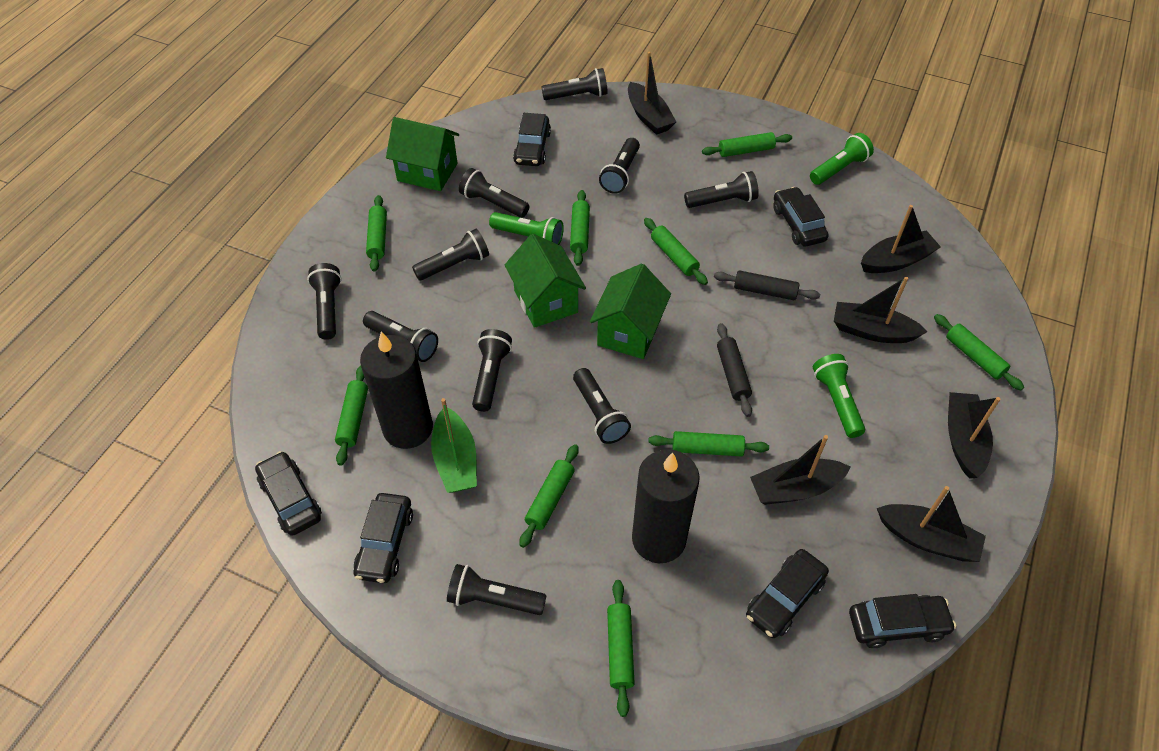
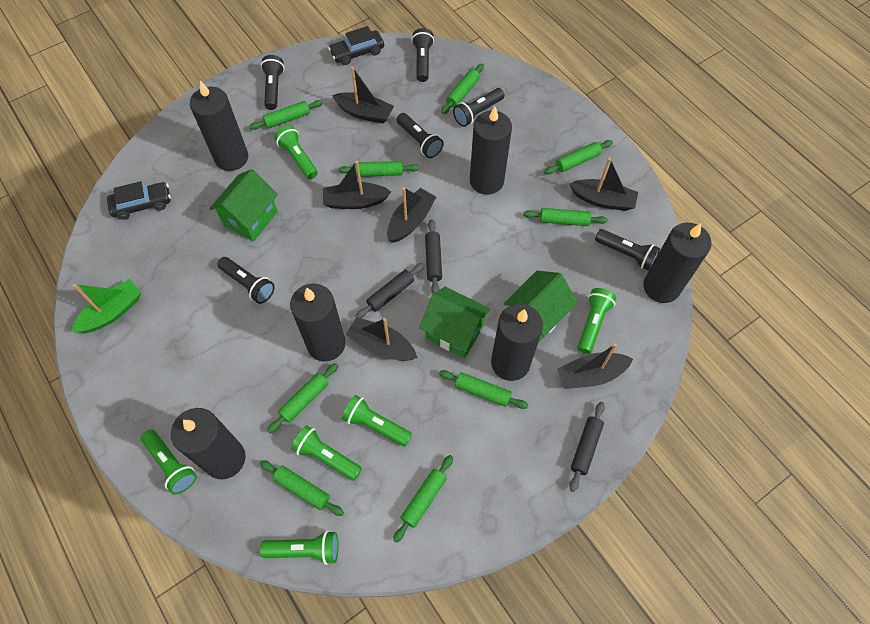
black candle: [360,332,433,449] [632,449,700,563] = 2 -> [171,408,245,479] [190,81,248,171] [290,284,346,362] [470,106,512,195] [491,304,543,381] [643,223,712,303] = 6
black car: [255,451,322,536] [354,493,413,583] [513,113,551,166] [746,549,829,638] [773,187,829,247] [849,594,956,648] = 6 -> [107,181,171,220] [329,26,384,65] = 2
black flashlight: [307,263,342,340] [363,311,438,362] [412,229,489,281] [447,564,547,615] [459,168,529,218] [472,329,512,412] [541,68,608,100] [573,368,631,444] [599,138,640,194] [684,171,759,208] = 10 -> [217,257,275,304] [261,55,284,110] [396,113,444,158] [412,28,434,82] [453,88,505,127] [595,229,660,271] = 6
black rolling pin: [714,270,820,300] [717,323,752,417] = 2 -> [356,263,424,318] [425,219,442,294] [569,402,605,492] = 3
green flashlight: [489,212,564,245] [810,133,874,185] [813,354,865,438] = 3 -> [141,429,197,495] [260,531,339,565] [274,125,318,179] [291,425,362,481] [342,395,412,446] [578,288,616,354] = 6

